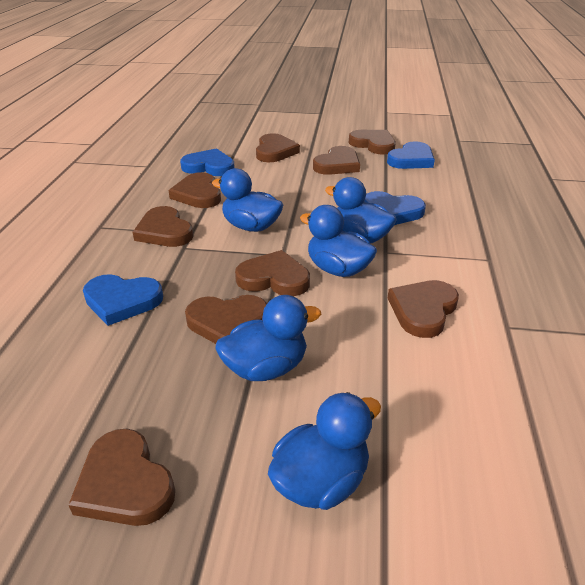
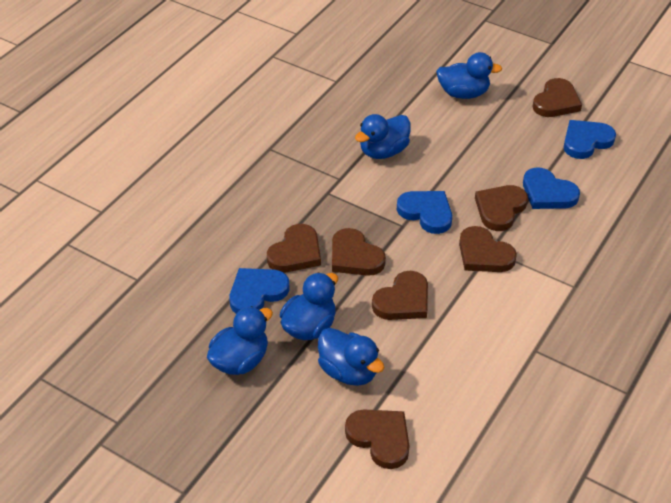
brown heart: [69,429,175,526] [133,206,193,247] [168,172,221,208] [185,295,267,344] [235,250,310,296] [256,133,300,162] [313,146,360,175] [349,130,396,155] [388,280,459,338] = 9 -> [267,224,321,272] [332,228,386,276] [345,410,409,469] [372,271,428,320] [459,226,517,272] [475,185,528,231] [532,78,582,117] = 7

